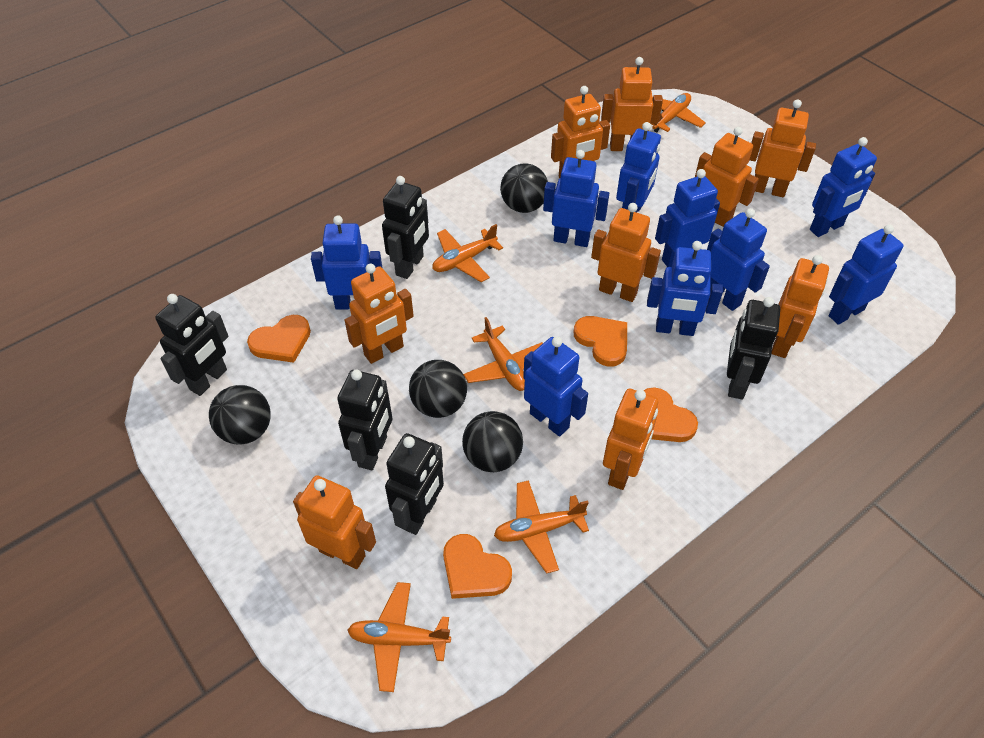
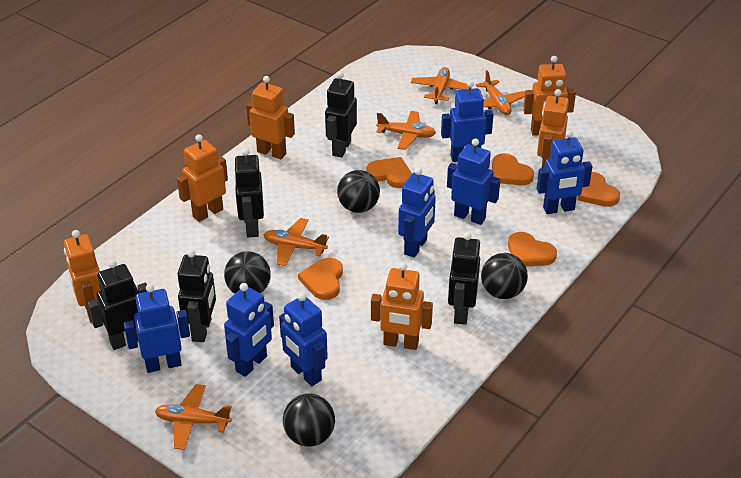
blue robot: [311,215,382,310] [523,337,588,436] [543,150,609,247] [616,122,661,213] [647,241,723,336] [655,169,720,267] [707,208,770,311] [810,137,877,237] [829,224,904,325] = 9 -> [124,284,190,373] [224,283,274,377] [279,293,328,386] [398,167,436,258] [441,81,494,162] [447,138,500,225] [536,130,593,214] = 7
orange heart: [247,315,311,363] [443,534,512,599] [574,316,627,367] [643,388,698,442] = 4 -> [298,258,343,300] [366,157,412,188] [492,153,534,185] [508,232,557,266] [577,172,620,207] = 5
orange robot: [293,475,376,569] [344,264,414,364] [551,86,610,178] [591,203,661,302] [601,57,663,151] [603,389,658,490] [695,127,759,227] [749,99,816,197] [771,255,829,358] = 9 -> [64,230,101,322] [177,134,228,222] [246,76,295,159] [371,262,433,350] [523,56,576,136] [537,89,569,168] = 6

